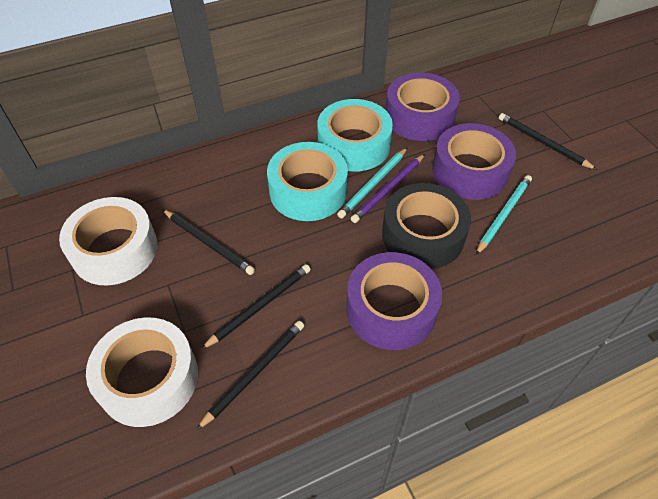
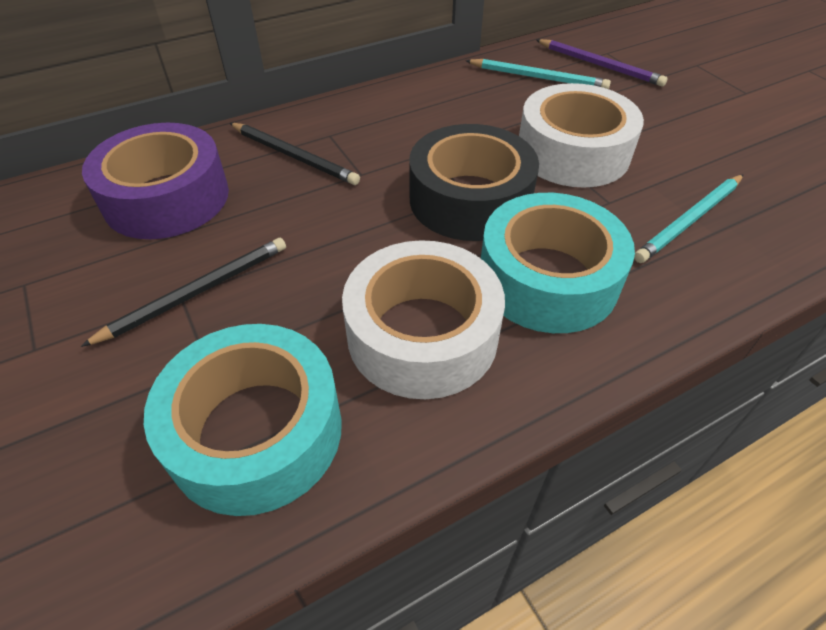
black pencil: [162,209,255,275] [197,321,304,430] [201,264,311,349] [499,113,597,170] = 4 -> [81,238,286,347] [230,123,360,185] = 2
purple tape: [347,252,442,350] [385,72,460,141] [432,123,516,200] = 3 -> [82,123,229,239] = 1

